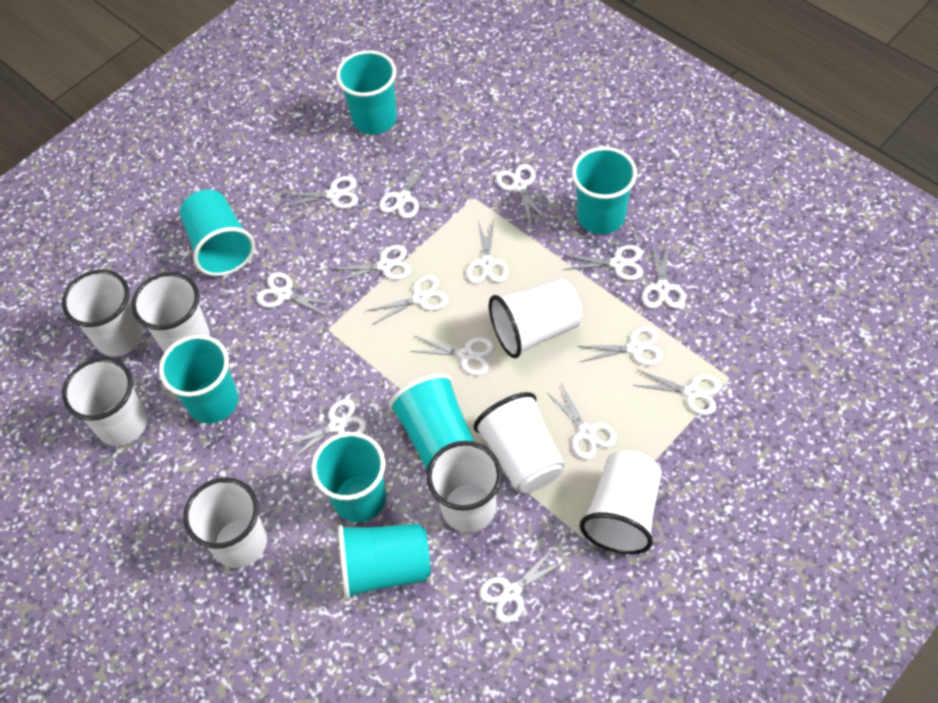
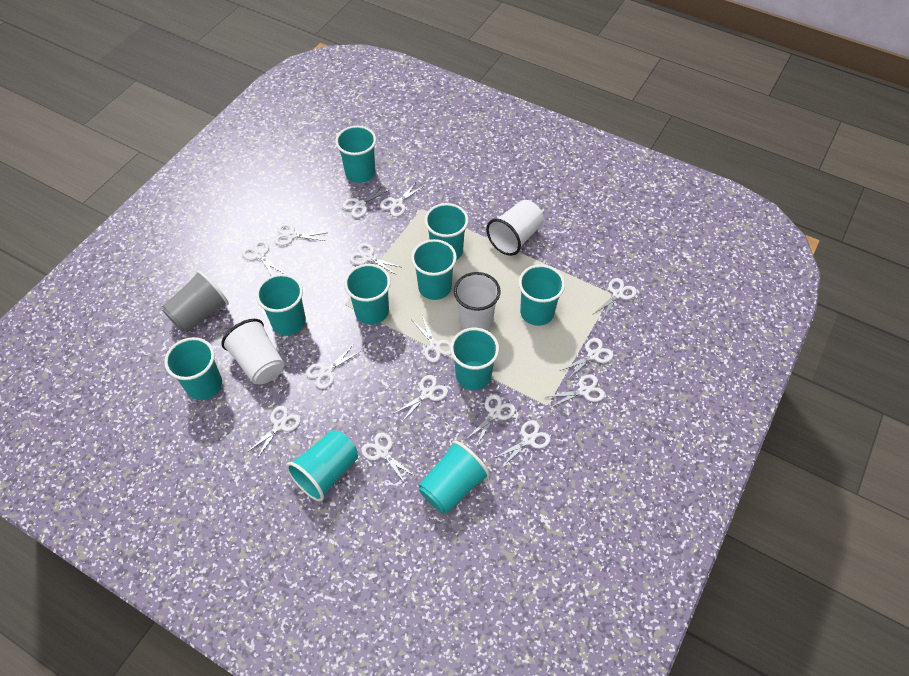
grey cup: none = 0 -> [162,270,229,332] = 1
turquoise cup: [159,335,238,423] [180,190,255,276] [311,432,387,522] [336,50,397,134] [338,523,431,600] [389,373,474,470] [572,147,637,234] = 7 -> [164,337,222,400] [256,274,306,335] [286,430,358,502] [335,126,376,183] [344,264,391,325] [411,239,457,300] [418,440,490,513] [424,203,469,260] [450,328,499,390] [519,264,565,326] = 10
white cup: [62,269,143,357] [62,357,147,446] [132,272,210,353] [183,477,267,568] [427,441,502,532] [474,392,565,493] [489,279,582,358] [580,451,662,554] = 8 -> [221,319,284,384] [454,272,501,330] [486,200,544,256] = 3

